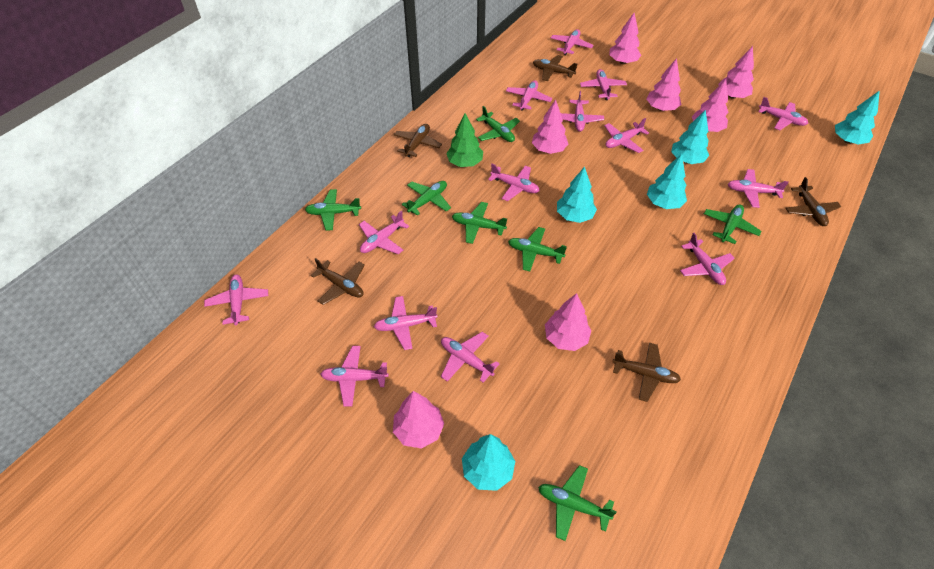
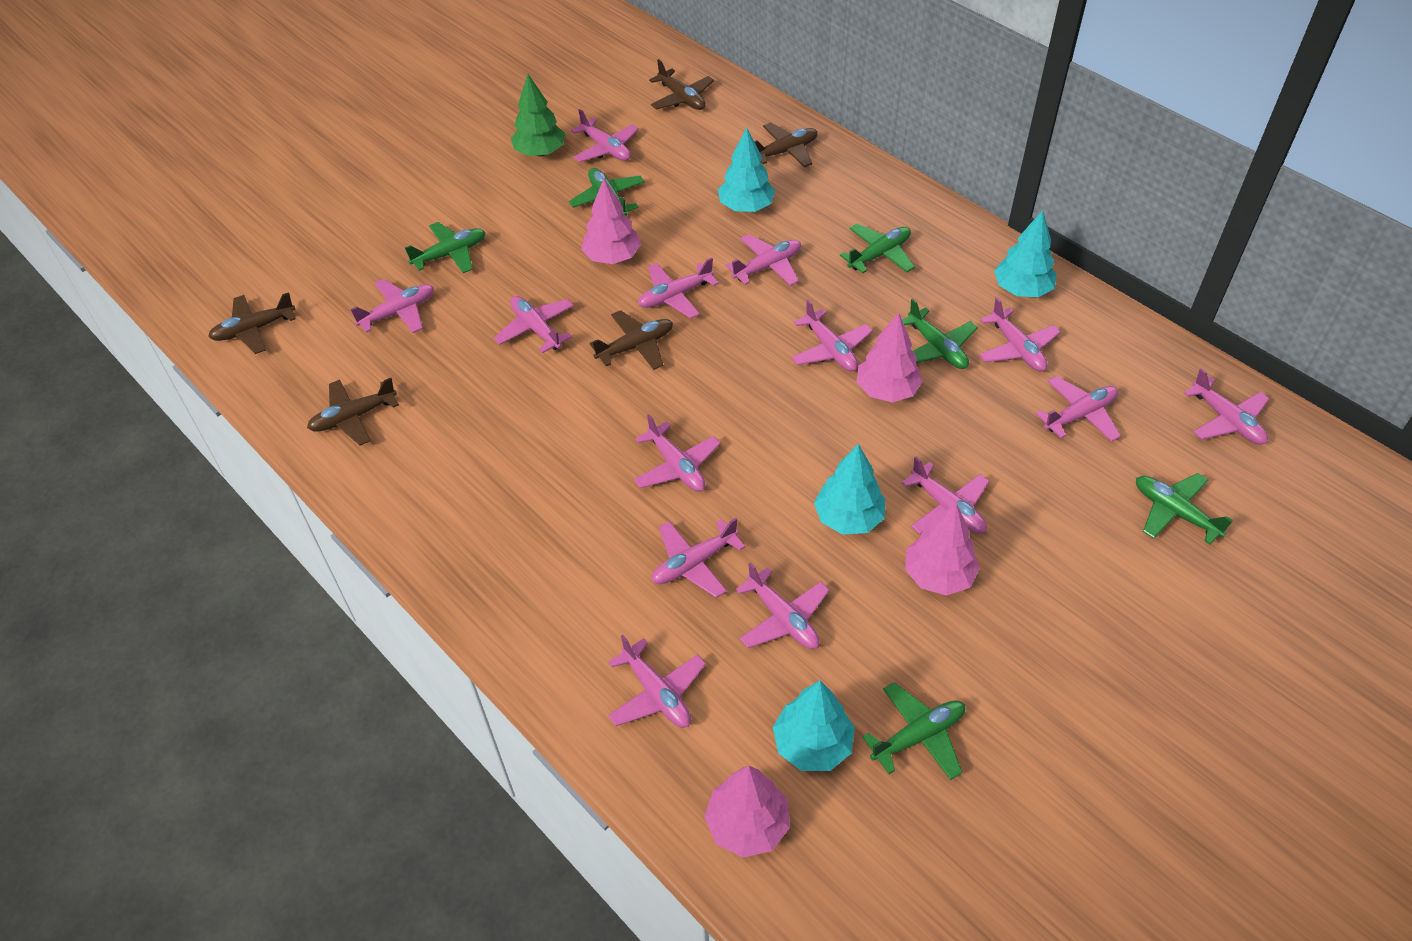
green plane: [305,189,361,231] [402,181,451,216] [452,202,507,244] [476,106,520,142] [508,227,567,272] [538,465,617,541] [704,204,762,244] = 7 -> [405,222,485,273] [569,168,645,216] [840,224,915,273] [862,682,965,780] [902,299,978,369] [1136,473,1233,545] = 6
pink tree: [393,391,444,449] [532,100,568,154] [545,293,592,351] [609,13,641,64] [647,58,681,111] [692,79,728,132] [718,46,754,99] = 7 -> [581,179,641,264] [704,766,790,858] [856,312,923,402] [905,503,980,596] = 4
turquoise tree: [462,434,515,491] [557,166,597,223] [647,154,687,209] [671,110,709,164] [835,90,880,144] = 5 -> [718,128,775,212] [773,681,855,771] [814,444,885,535] [994,210,1057,297] = 4

